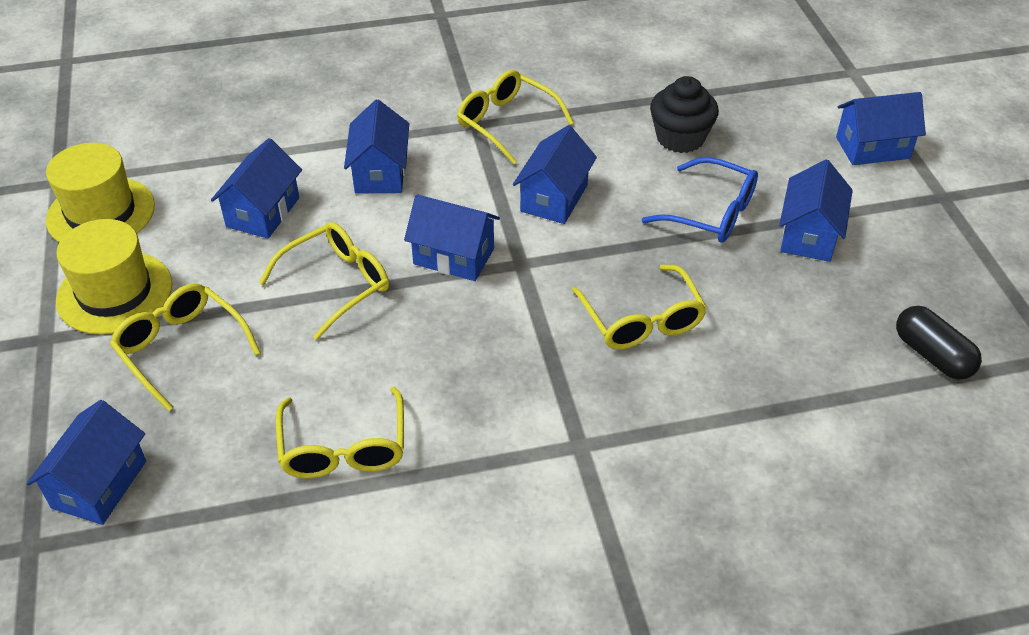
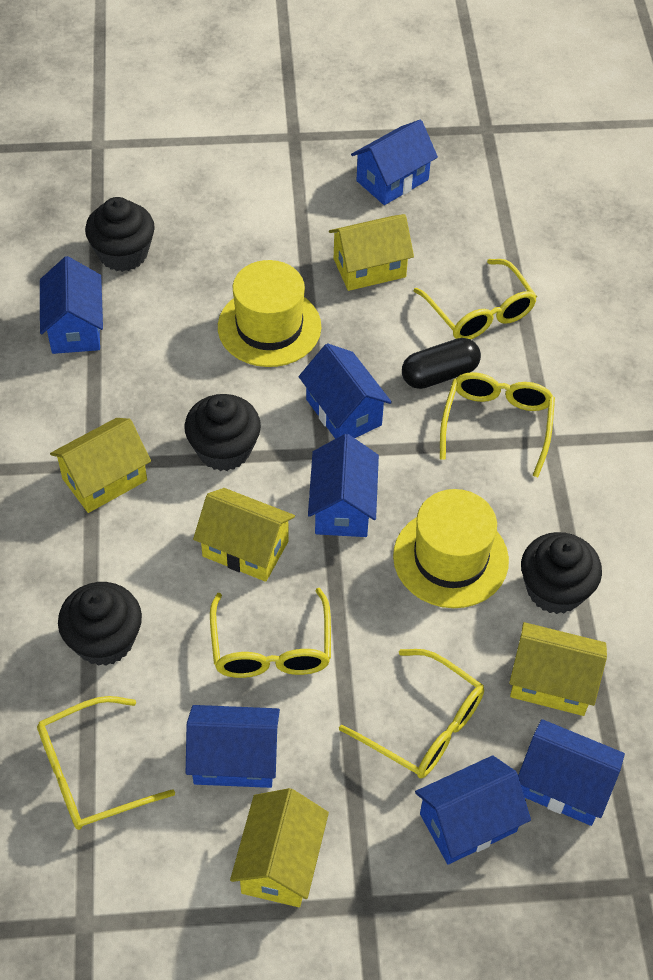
black cupcake: [650,76,719,153] = 1 -> [58,582,142,666] [85,197,155,272] [185,394,261,471] [521,532,602,614] = 4
blue glasses: [642,157,758,243] = 1 -> none = 0
yellow house: none = 0 -> [50,418,151,513] [193,488,295,582] [230,788,329,907] [329,214,414,291] [509,622,607,716] = 5

